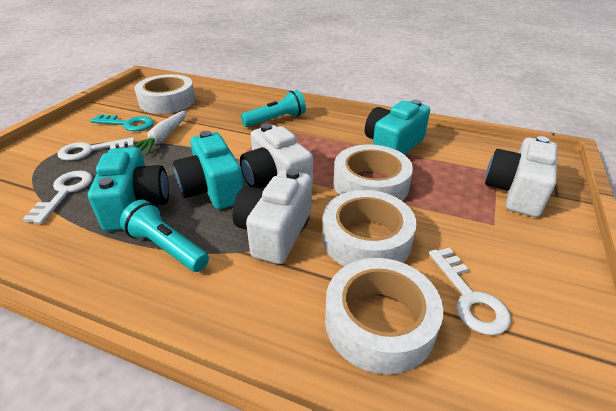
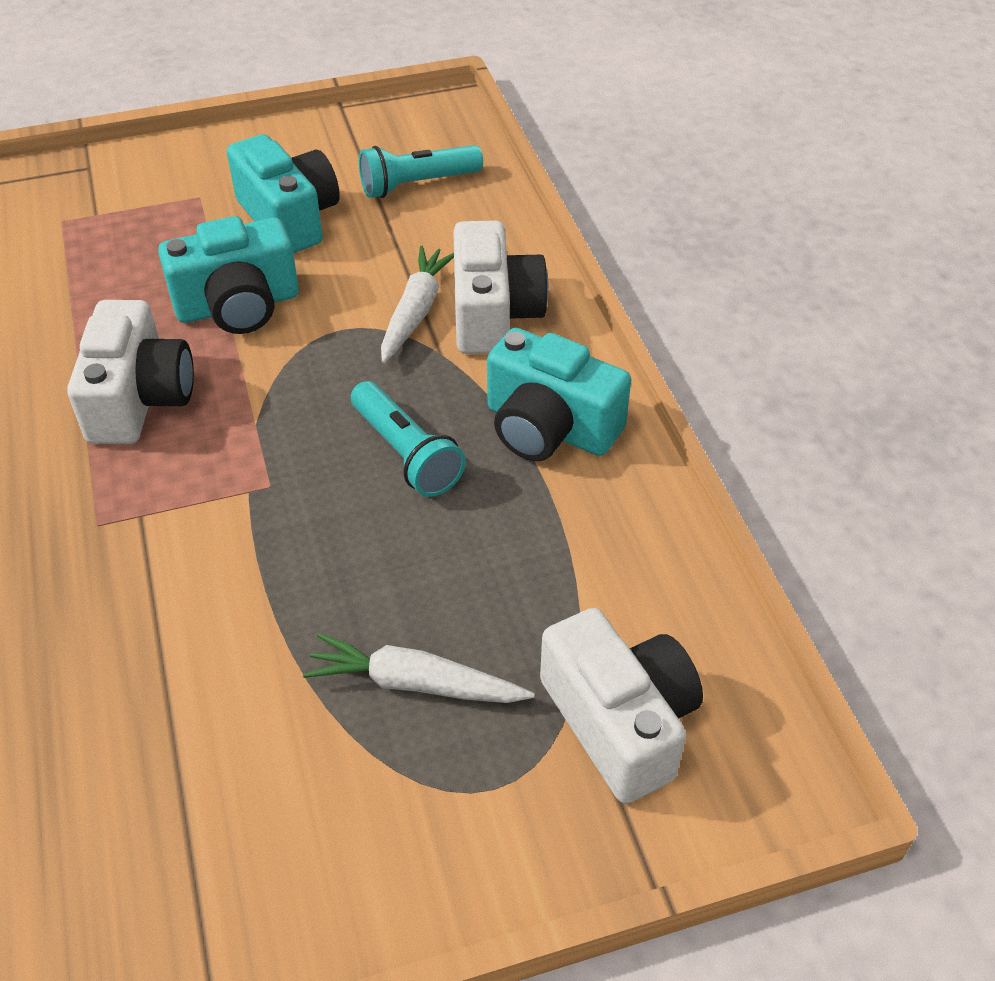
turquoise key: [90,114,154,131] = 1 -> none = 0
white carrot: [133,110,187,154] = 1 -> [303,633,535,703] [381,246,454,363] = 2
white key: [22,171,92,224] [57,137,135,161] [429,248,511,335] = 3 -> none = 0
white tape: [135,74,196,114] [322,190,417,267] [325,258,443,375] [334,144,413,201] = 4 -> none = 0

